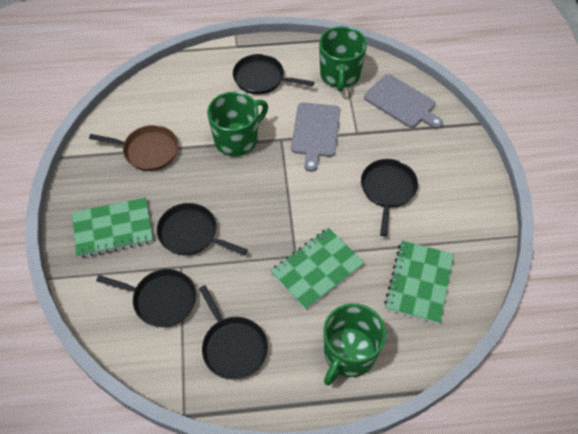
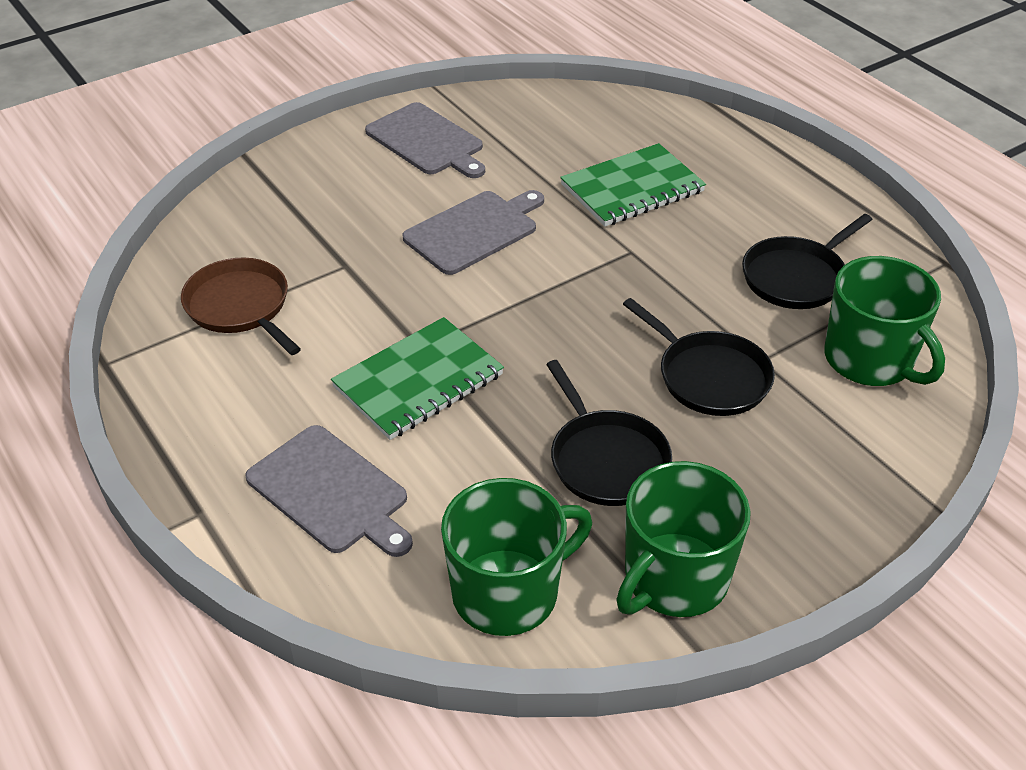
black pan: [96,269,196,327] [157,203,248,255] [199,285,268,380] [233,54,315,94] [361,159,418,237] = 5 -> [546,360,672,506] [623,298,775,416] [742,214,873,309] = 3
green notebook: [72,197,153,258] [271,228,364,310] [384,241,454,324] = 3 -> [331,317,504,440] [560,143,706,227] = 2
grey cutting board: [291,102,340,172] [364,74,443,129] = 2 -> [245,425,413,557] [365,102,485,178] [402,190,544,275] = 3

